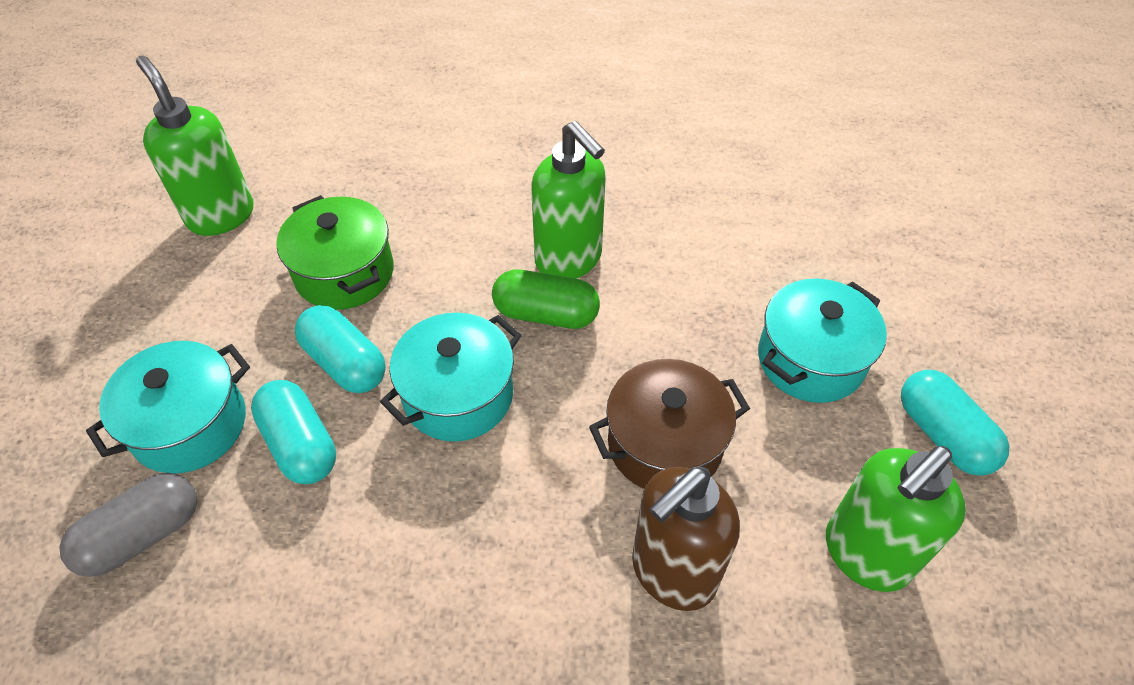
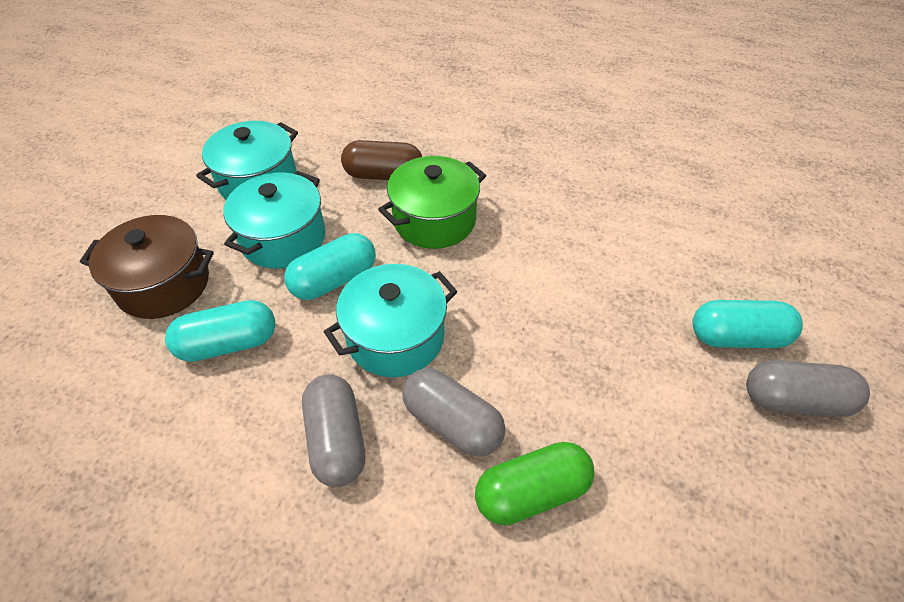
brown capsule: none = 0 -> [341,140,422,180] = 1
brown soap dispenser: [632,467,740,611] = 1 -> none = 0
green soap dispenser: [136,56,254,236] [531,121,606,279] [826,446,966,592] = 3 -> none = 0
grey capsule: [59,473,197,577] = 1 -> [302,374,365,487] [402,368,505,456] [746,360,870,417] = 3

